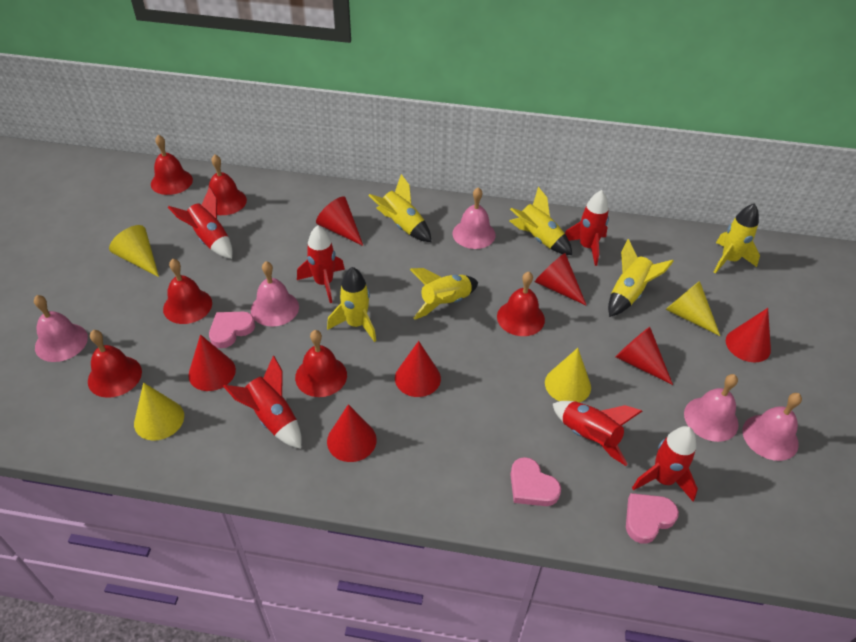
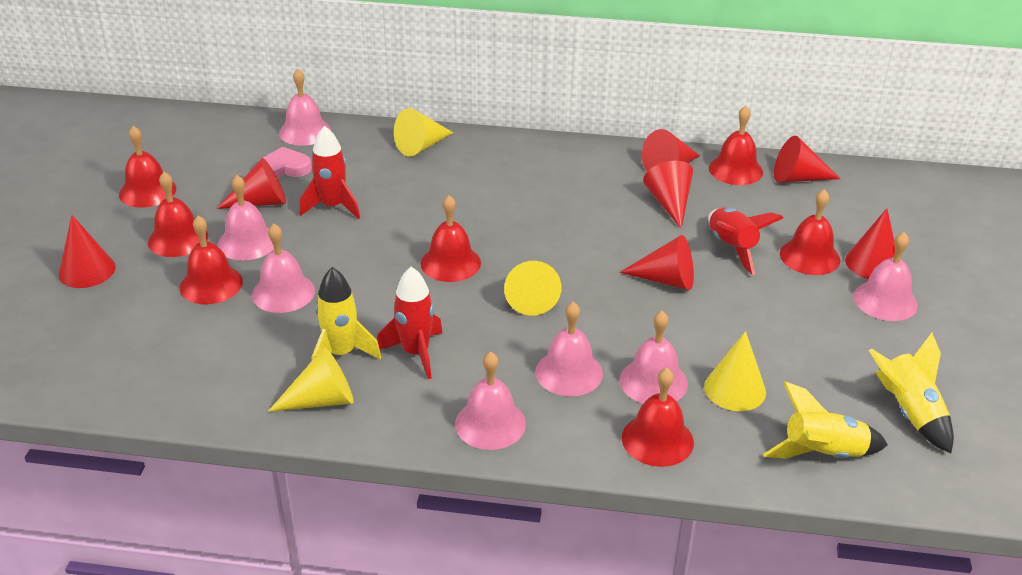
pink bell: [34,295,88,362] [251,261,299,327] [453,187,496,249] [684,374,739,442] [743,393,802,461] = 5 -> [218,175,274,261] [252,223,315,313] [279,69,331,146] [455,351,526,450] [535,302,603,396] [620,311,688,404] [853,232,918,321] = 7
pink heart: [209,312,255,348] [510,457,561,506] [626,493,679,544] = 3 -> [257,147,312,178] = 1
red bell: [88,330,142,398] [151,135,193,195] [163,259,212,324] [209,155,247,215] [295,330,347,397] [497,272,545,336] = 6 -> [119,126,176,208] [148,172,208,257] [180,216,243,304] [421,195,481,282] [622,368,694,467] [709,106,763,185] [780,189,840,275] = 7
red rocket: [168,187,233,259] [223,356,302,449] [297,225,345,303] [553,401,642,466] [565,190,609,266] [632,426,698,501] = 6 -> [299,126,360,219] [377,267,443,379] [708,208,783,275] = 3
yellow rocket: [327,267,376,342] [368,174,431,242] [410,268,478,320] [510,187,572,255] [608,239,674,317] [714,203,760,274] = 6 -> [311,267,381,362] [763,382,888,458] [869,333,954,453] = 3

